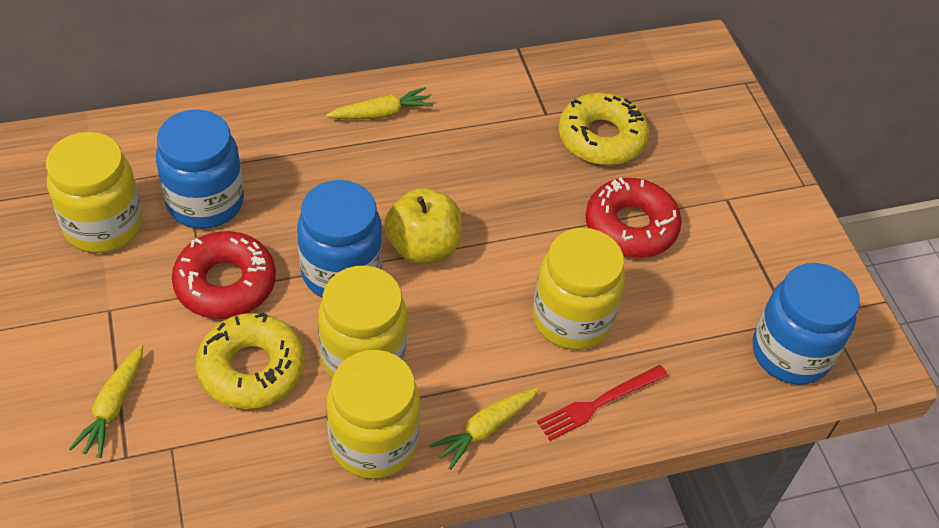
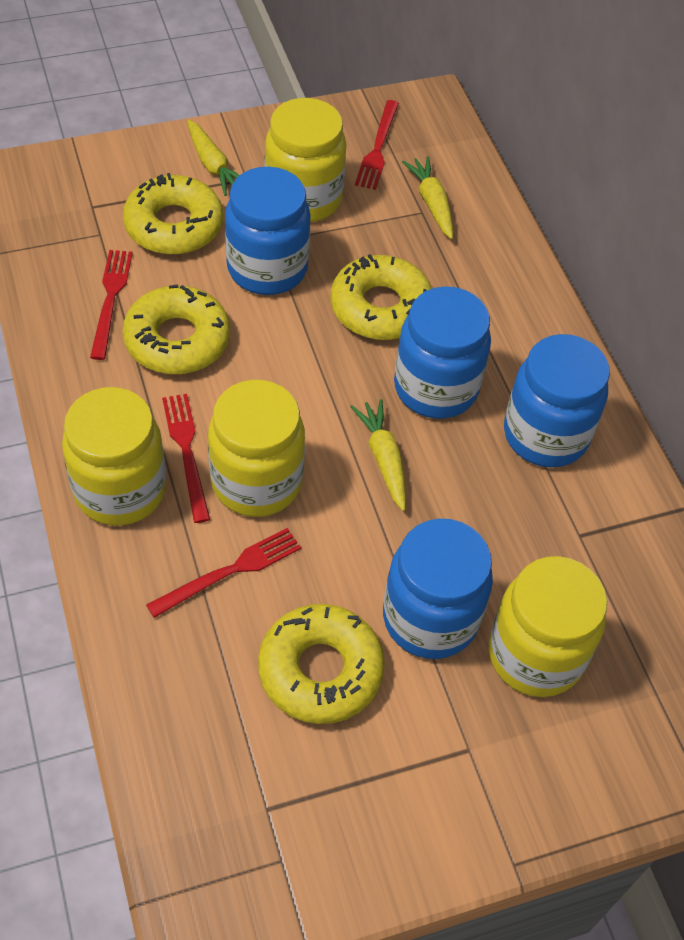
blue jar: [156,110,244,229] [297,180,382,298] [753,263,860,385] = 3 -> [225,167,311,295] [383,519,493,659] [394,286,491,419] [504,334,610,467] = 4
red donut: [172,231,276,319] [585,177,682,258] = 2 -> none = 0
red fork: [537,365,668,441] = 1 -> [90,250,133,360] [146,528,301,618] [162,394,210,523] [355,100,399,190] = 4
yellow apple: [384,188,462,264] = 1 -> none = 0
yellow donut: [196,313,305,409] [559,93,649,165] = 2 -> [122,284,230,374] [123,173,223,255] [258,604,385,724] [331,254,432,340] = 4

